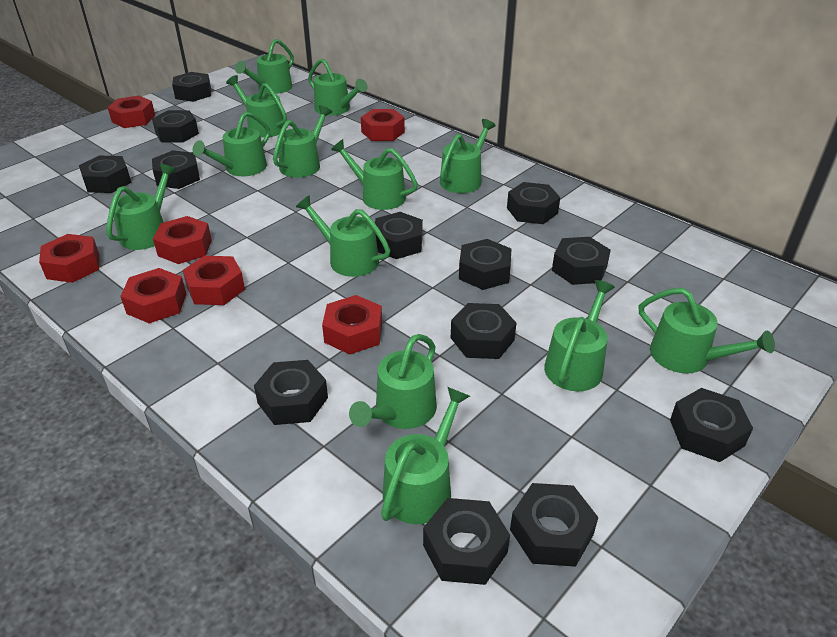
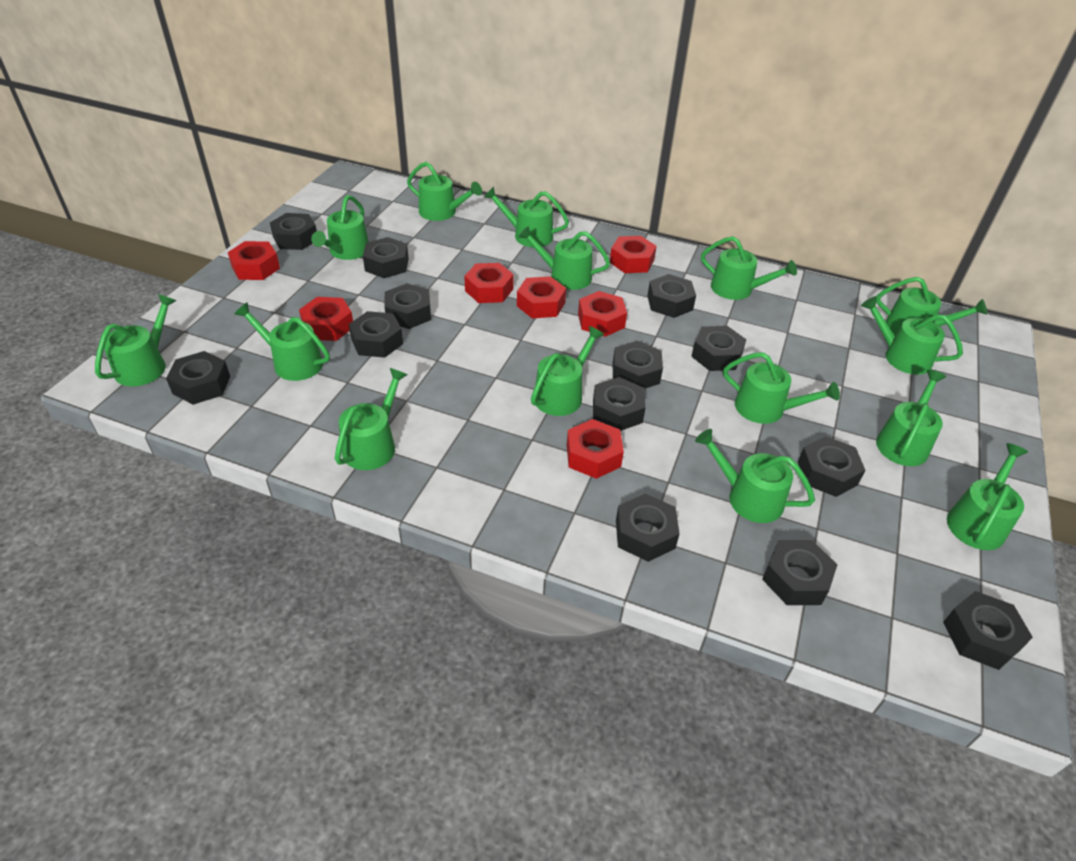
green watering can: [106,164,176,250] [192,111,270,176] [226,75,287,138] [235,39,294,94] [273,105,332,178] [296,195,390,277] [308,58,367,116] [331,139,418,210] [349,334,437,429] [381,387,470,524] [440,119,496,193] [544,280,615,391] [639,288,775,374] = 13 -> [95,294,176,386] [234,302,330,381] [311,195,369,260] [335,368,408,470] [407,162,482,221] [484,187,569,247] [518,226,610,290] [531,326,604,416] [695,429,815,523] [701,236,797,300] [723,352,840,424] [861,296,963,375] [876,277,987,336] [876,370,946,466] [947,443,1028,550] = 15

